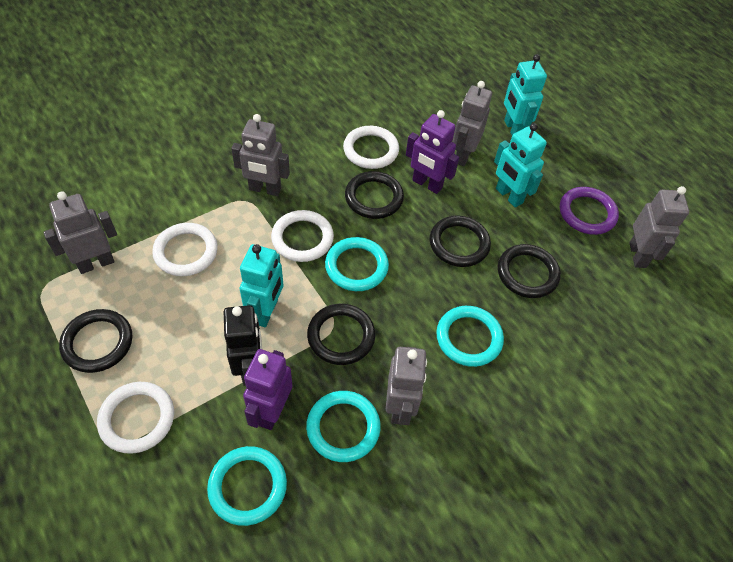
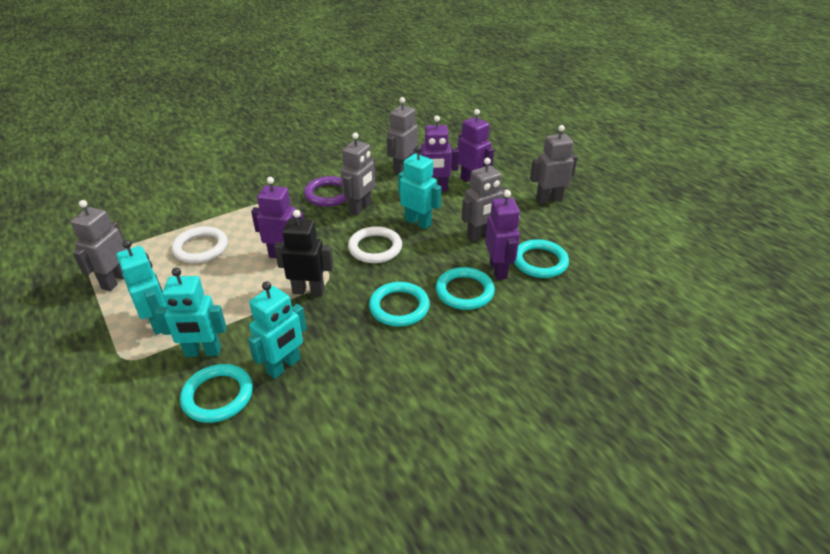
black ring: [59,309,132,373] [307,304,376,365] [345,171,404,219] [430,215,491,267] [498,244,561,298] = 5 -> none = 0
purple robot: [243,349,293,430] [406,110,459,194] = 2 -> [251,177,304,258] [414,116,459,192] [458,109,494,182] [485,190,520,280] = 4
turquoise robot: [240,244,283,327] [494,123,547,208] [504,54,547,135] = 3 -> [116,240,167,335] [155,268,227,357] [248,281,307,379] [398,146,441,229] = 4
white ring: [97,382,174,454] [152,223,218,276] [271,210,334,262] [343,126,399,169] = 4 -> [172,226,228,263] [348,226,402,263] = 2

